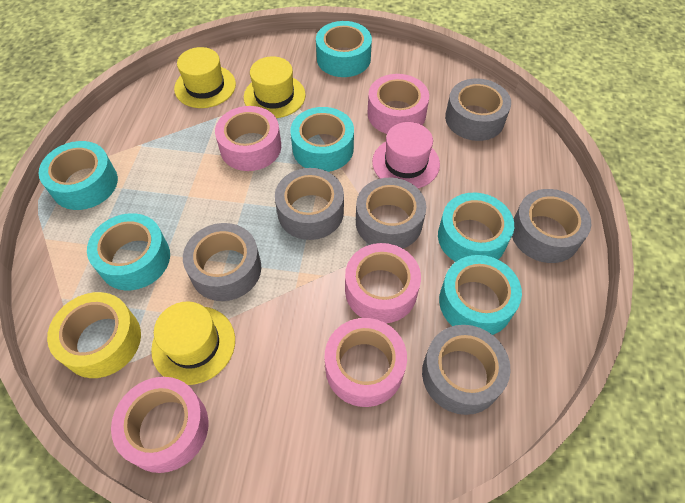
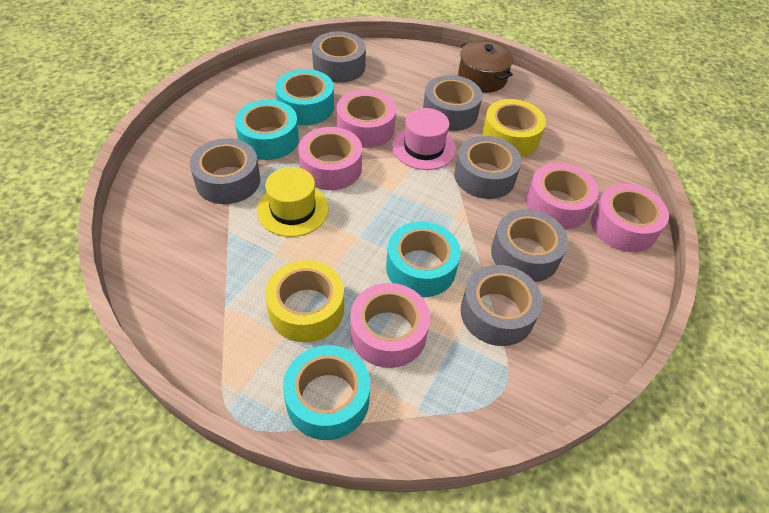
brown pot: none = 0 -> [458,40,514,93] = 1
turquoise tape: [38,141,118,210] [87,213,170,290] [290,107,354,172] [316,21,372,77] [438,193,514,262] [439,255,522,335] = 6 -> [235,100,299,160] [275,69,334,125] [283,345,370,440] [386,221,461,297] = 4
yellow hat: [151,301,235,385] [174,47,236,108] [244,56,306,118] = 3 -> [257,167,329,237] = 1
yellow tape: [47,292,141,378] = 1 -> [265,260,344,342] [482,99,546,157] = 2

